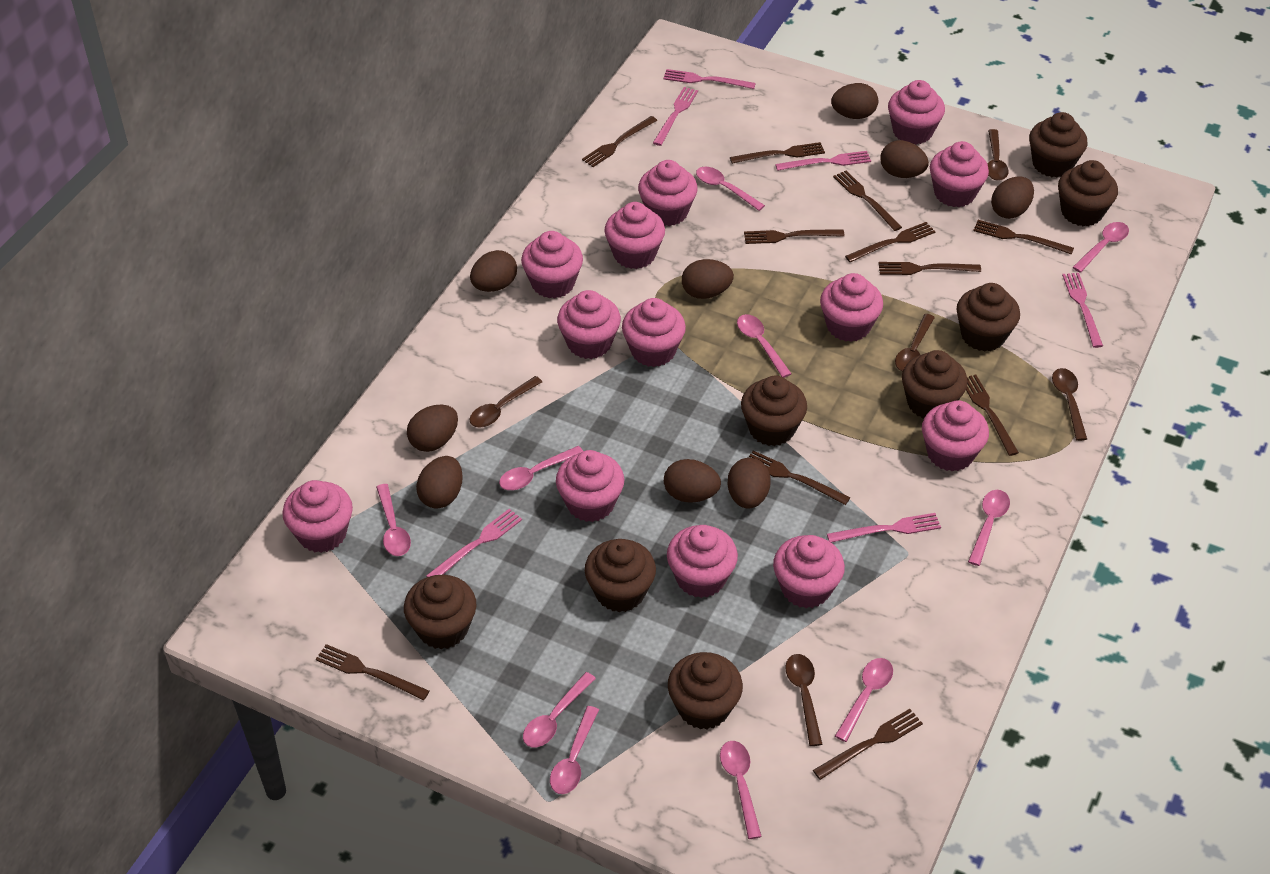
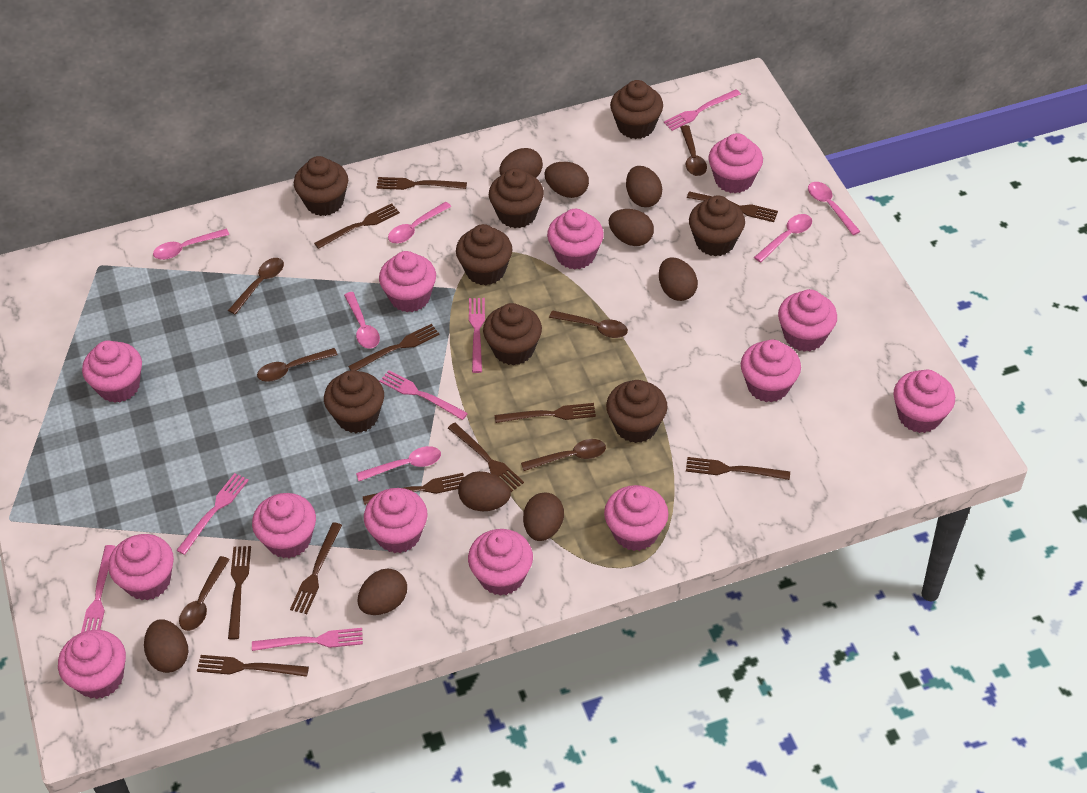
brown spoon: [469,376,542,427] [785,654,822,746] [895,314,935,372] [987,129,1009,181] [1052,368,1087,441] = 5 -> [179,556,230,631] [228,258,284,314] [257,348,338,382] [521,439,606,471] [549,310,628,338] [680,125,707,176] = 6
pink spoon: [376,484,411,556] [499,446,583,490] [523,672,596,747] [550,706,599,794] [696,167,765,211] [720,741,762,839] [737,314,792,378] [835,658,893,742] [968,490,1010,566] [1073,222,1129,273] = 10 -> [153,229,229,260] [344,292,380,349] [356,446,441,481] [388,202,451,244] [754,214,812,263] [808,182,861,235] = 6

